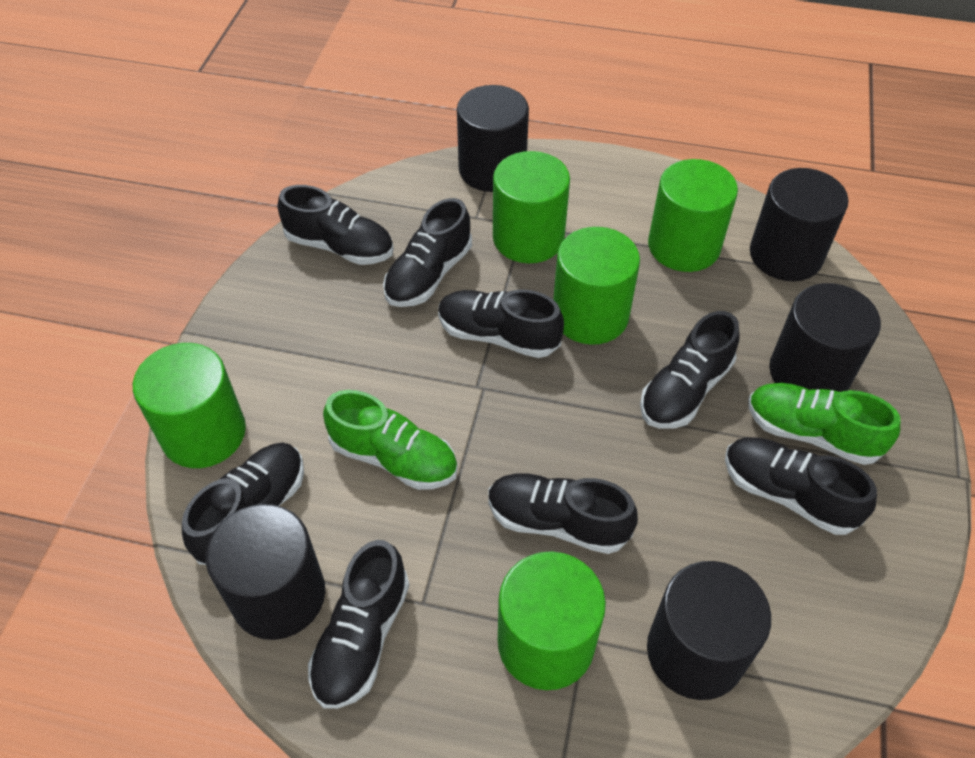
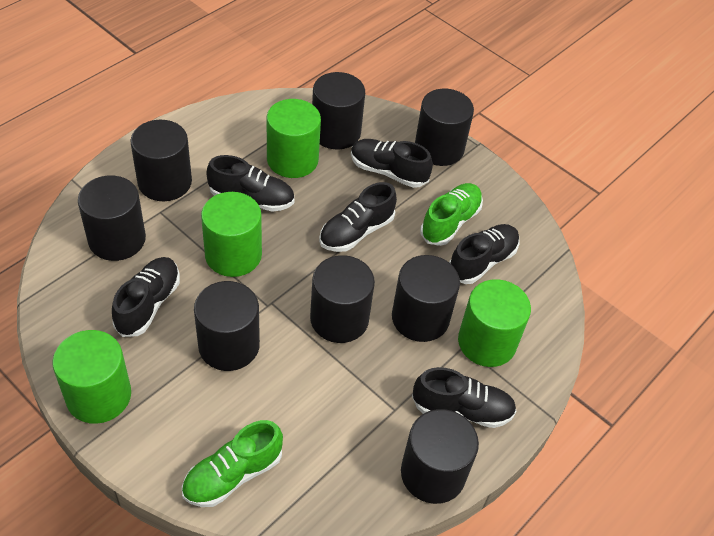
black cylinder: [206,504,325,640] [457,85,529,192] [647,561,771,700] [750,168,849,281] [769,283,881,392] = 5 -> [78,175,146,261] [130,120,192,201] [194,281,260,371] [310,255,375,343] [312,72,365,149] [392,255,460,342] [401,409,479,504] [415,89,474,166] = 8
black shoe: [182,443,304,565] [278,185,393,265] [308,540,409,709] [383,198,472,307] [438,290,564,358] [488,474,638,554] [640,311,740,429] [725,437,877,535] = 8 -> [112,257,180,337] [207,155,294,212] [319,182,397,252] [351,139,433,188] [412,367,516,428] [449,224,520,284] = 6
green cylinder: [133,343,246,468] [493,151,570,263] [498,551,606,690] [553,227,640,345] [648,159,738,272] = 5 -> [53,330,131,424] [201,192,262,277] [267,99,321,178] [458,279,531,367] = 4

